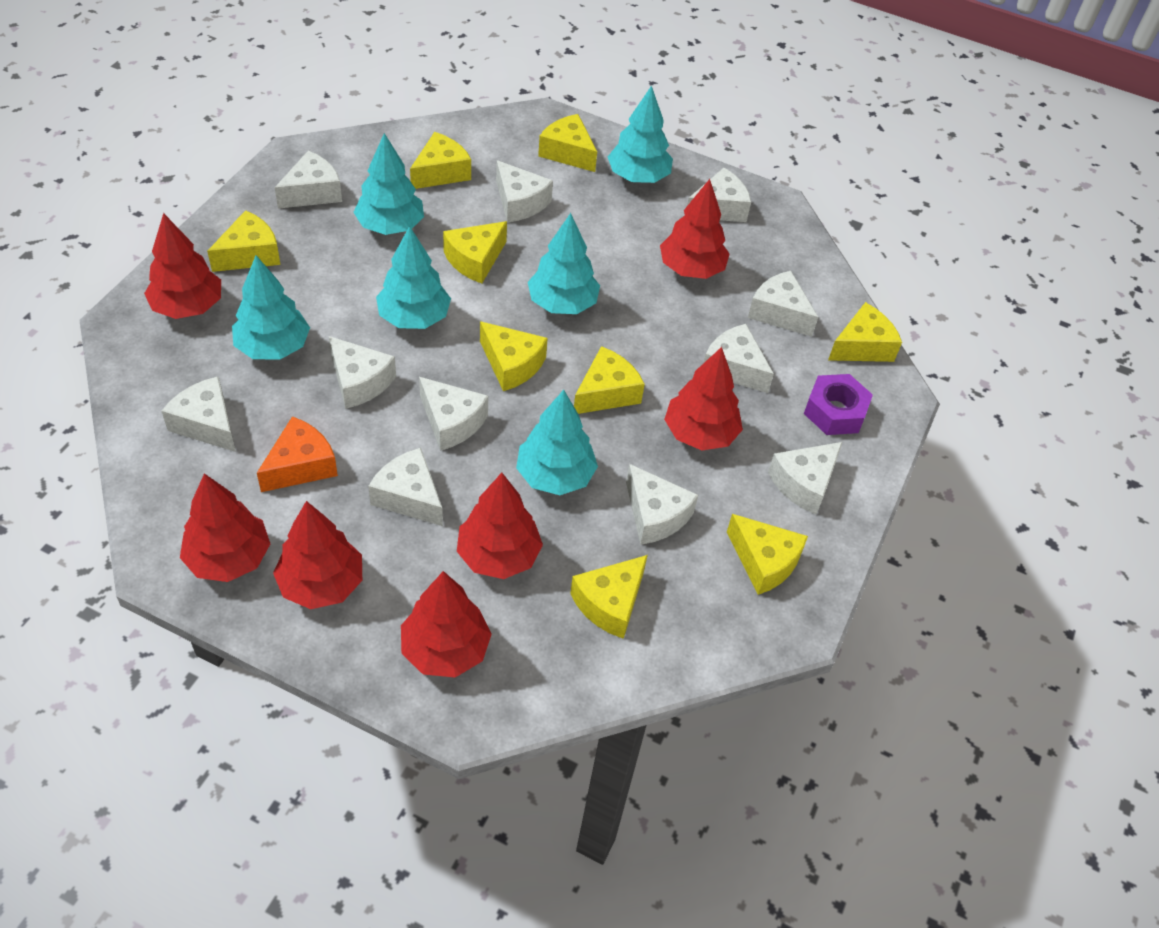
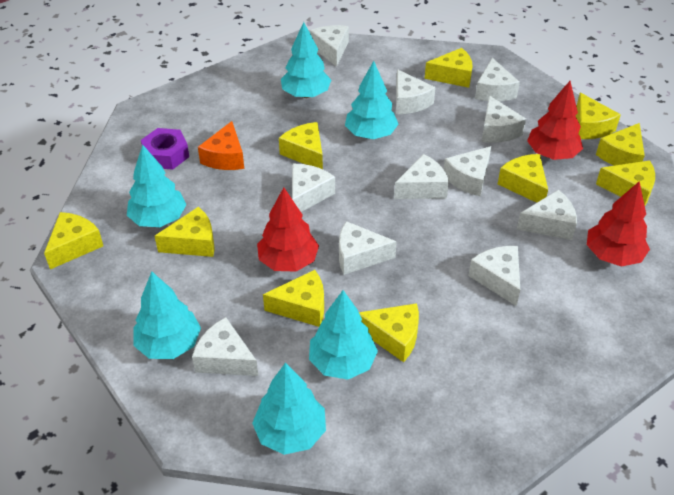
red tree: [144,213,221,319] [180,473,270,582] [273,501,362,609] [401,571,492,678] [457,473,543,579] [660,179,730,279] [664,347,743,450] = 7 -> [257,187,319,272] [527,81,583,160] [587,181,650,267] = 3
yellow cheese: [207,210,280,272] [410,132,471,189] [443,221,507,283] [480,321,548,391] [538,114,597,172] [570,555,648,639] [574,346,645,414] [727,514,808,595] [828,302,902,362] = 9 -> [44,212,103,269] [155,207,215,257] [263,270,324,327] [279,122,323,169] [359,303,419,362] [425,48,473,88] [498,154,548,203] [576,93,621,139] [596,123,645,166] [596,160,655,205] = 10

